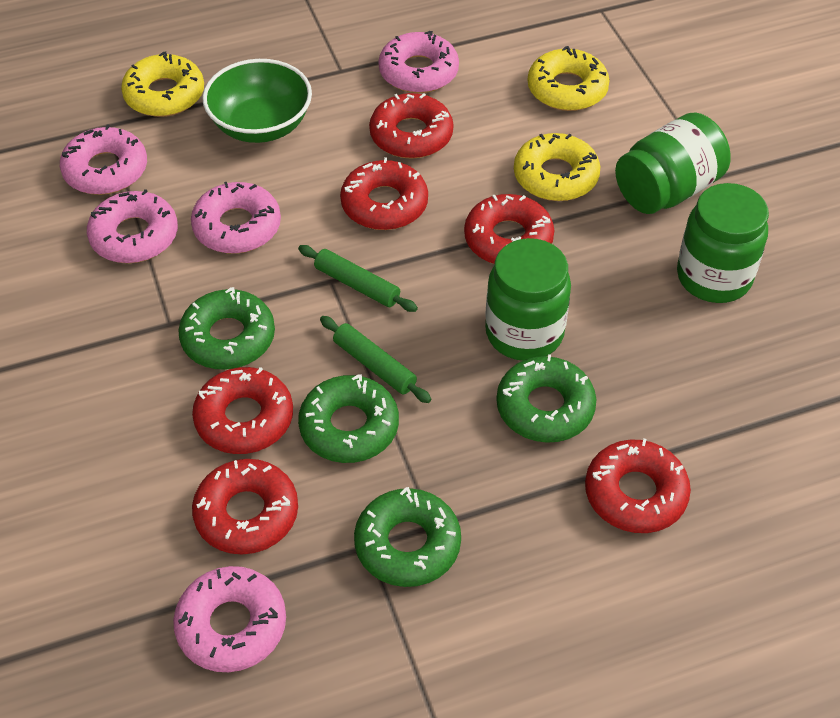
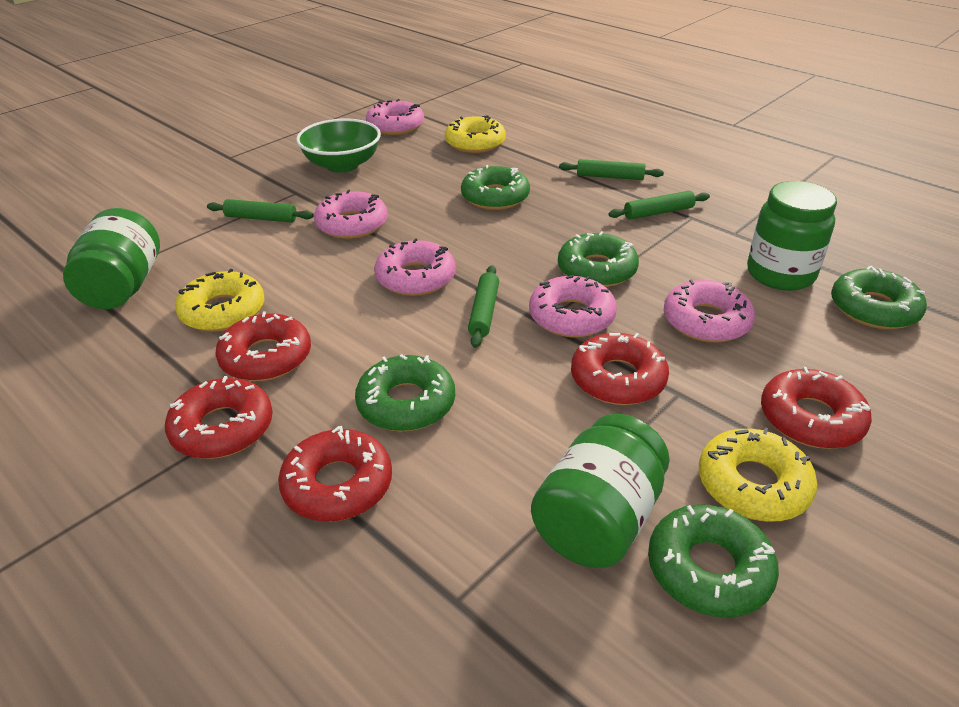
green donut: [178,287,275,370] [298,374,399,463] [354,487,461,587] [496,354,596,443] = 4 -> [355,354,455,431] [461,165,530,210] [558,231,639,287] [648,504,779,618] [831,266,927,329] = 5
green rolling pin: [298,245,418,312] [320,316,431,403] = 2 -> [207,199,314,223] [468,265,499,348] [559,159,664,180] [608,191,710,220] = 4
red donut: [192,367,293,454] [192,459,298,555] [340,157,428,230] [369,93,454,159] [464,194,554,264] [585,439,691,533] = 6 -> [165,376,273,459] [215,311,311,381] [278,426,392,522] [571,333,669,405] [761,367,872,449] = 5

